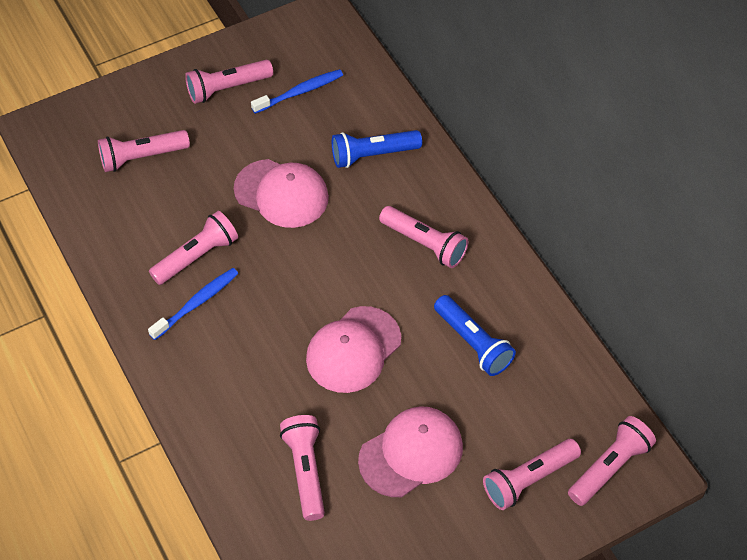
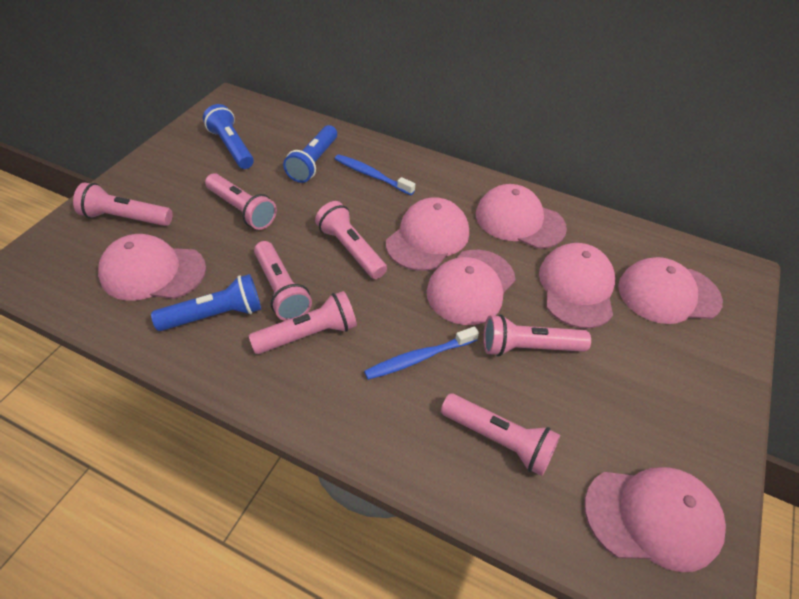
blue flashlight: [332,130,422,168] [434,295,516,376] = 2 -> [151,274,261,331] [203,104,254,169] [283,125,337,183] = 3
pink cap: [234,159,329,228] [306,306,401,393] [358,406,463,497] = 3 -> [98,234,206,301] [386,197,469,271] [427,250,516,325] [476,184,567,249] [539,243,615,329] [585,467,726,572] [618,257,723,324] = 7

